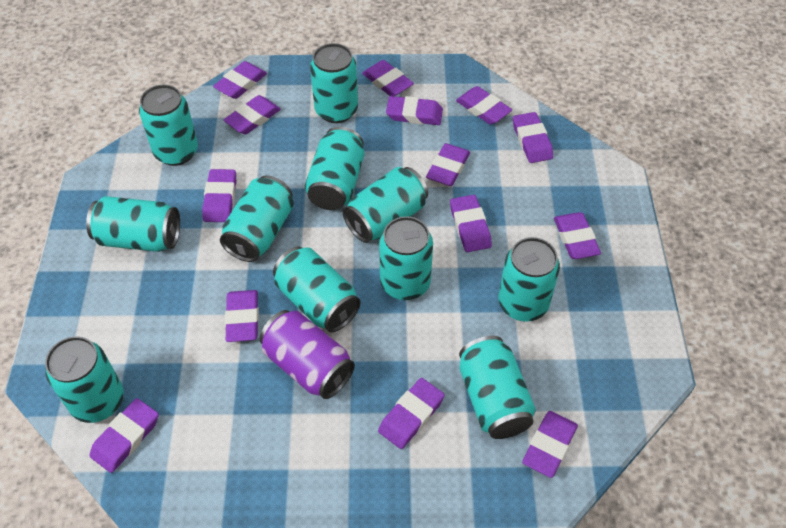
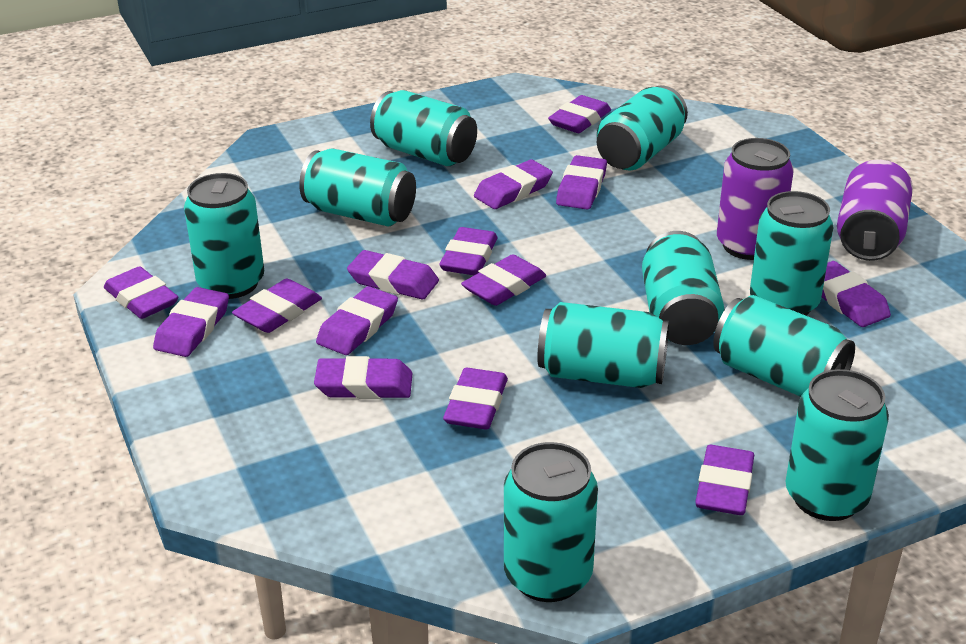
purple can: [260,310,355,399] = 1 -> [717,138,794,260] [837,160,913,261] = 2
turquoise can: [45,336,124,423] [86,196,180,252] [139,85,198,166] [220,176,294,262] [273,246,361,332] [305,127,365,210] [310,43,358,123] [343,167,428,243] [379,216,433,300] [459,336,536,439] [498,237,560,321] = 11 -> [184,173,264,299] [299,149,416,227] [370,90,477,166] [504,442,598,602] [537,302,669,388] [597,86,688,171] [642,231,725,345] [713,295,855,397] [750,191,833,316] [786,369,889,521] = 10

